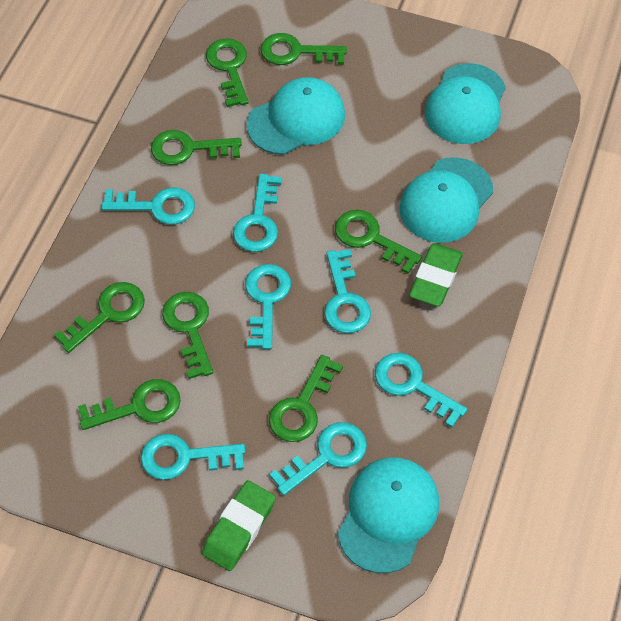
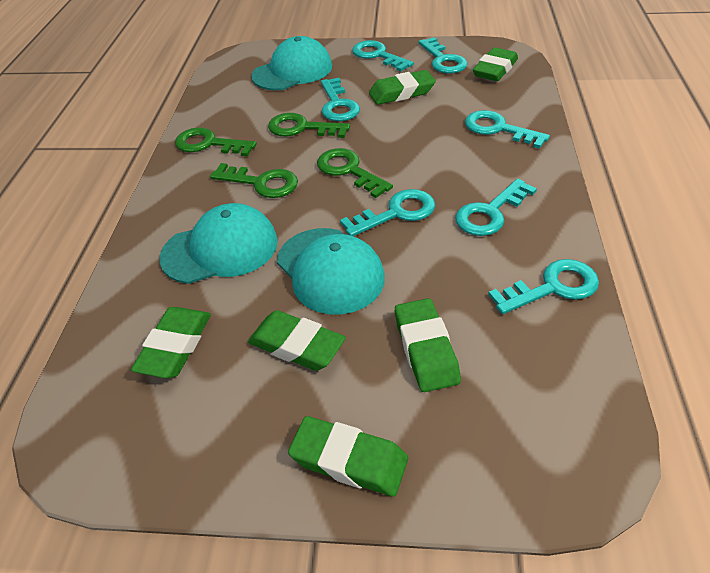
green eraser: [202,480,276,571] [409,243,463,306] = 2 -> [131,307,211,378] [248,310,346,371] [288,416,408,497] [369,70,436,105] [395,298,461,392] [473,47,518,81] = 6
green key: [54,282,145,353] [78,379,181,430] [151,130,242,165] [162,292,213,379] [206,38,249,107] [260,33,347,65] [269,355,343,442] [335,210,422,274] = 8 -> [175,127,257,156] [210,163,298,198] [268,113,350,138] [317,148,393,198] = 4
turquoise cap: [246,77,345,155] [338,457,439,573] [400,157,493,243] [425,63,506,144] = 4 -> [160,203,278,284] [251,36,332,91] [277,228,385,314] = 3

